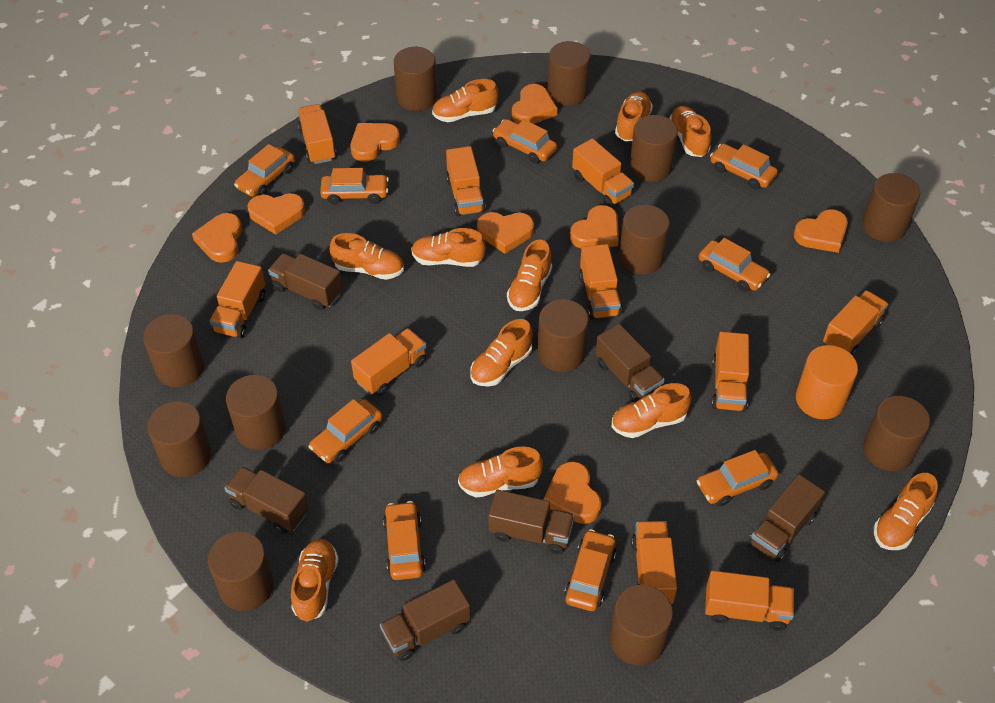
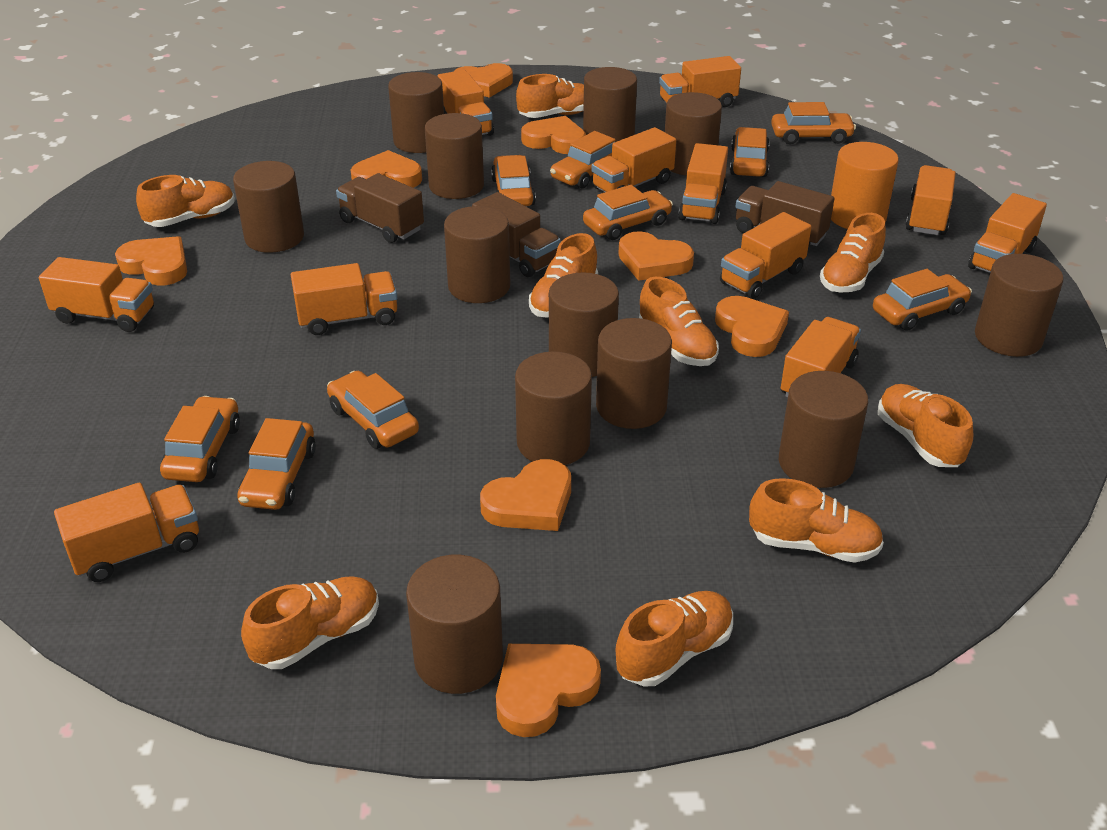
brown truck: [224,466,309,534] [268,253,343,310] [380,579,471,661] [488,490,575,554] [595,324,665,402] [749,474,825,562] = 6 -> [336,173,424,243] [472,192,561,277] [735,181,835,247] = 3
orange shoe: [291,539,339,622] [330,233,404,280] [411,228,486,267] [432,79,499,122] [458,446,543,497] [470,319,533,386] [507,240,552,311] [612,383,691,438] [615,91,653,141] [669,106,711,157] [874,473,938,550] = 11 -> [136,175,235,227] [241,576,379,669] [516,74,584,118] [529,233,598,318] [616,591,733,686] [639,277,719,366] [749,478,884,563] [820,213,886,292] [878,384,973,467] = 9
orange truck: [210,261,265,339] [298,104,337,164] [351,328,426,396] [446,146,486,216] [572,138,634,207] [579,244,622,319] [631,521,677,604] [705,571,794,631] [711,332,749,412] [823,290,888,356] = 10 -> [39,257,154,332] [54,483,199,582] [291,263,397,335] [438,70,494,136] [591,127,676,192] [659,56,741,107] [678,143,728,224] [720,212,811,299] [781,317,861,397] [905,165,956,235] [968,193,1047,273] = 11

